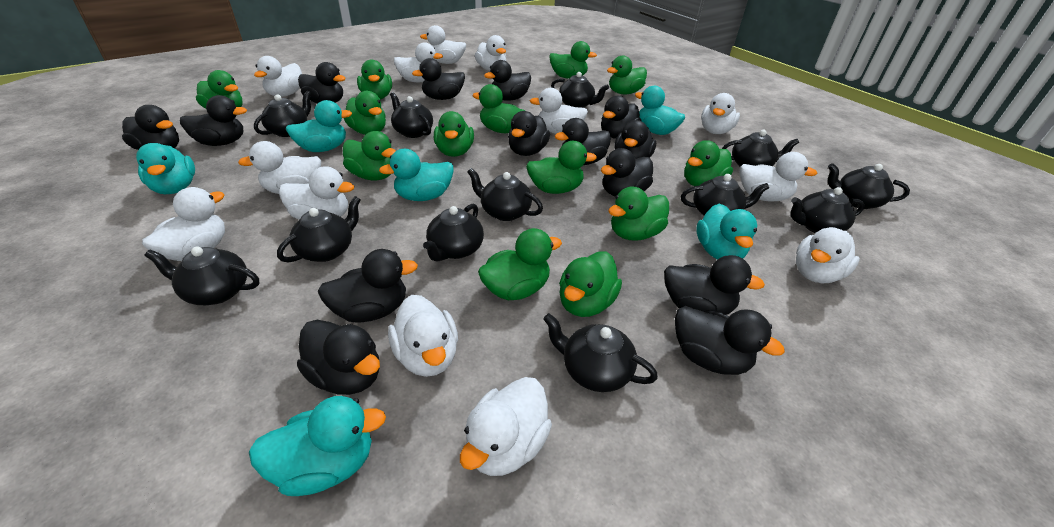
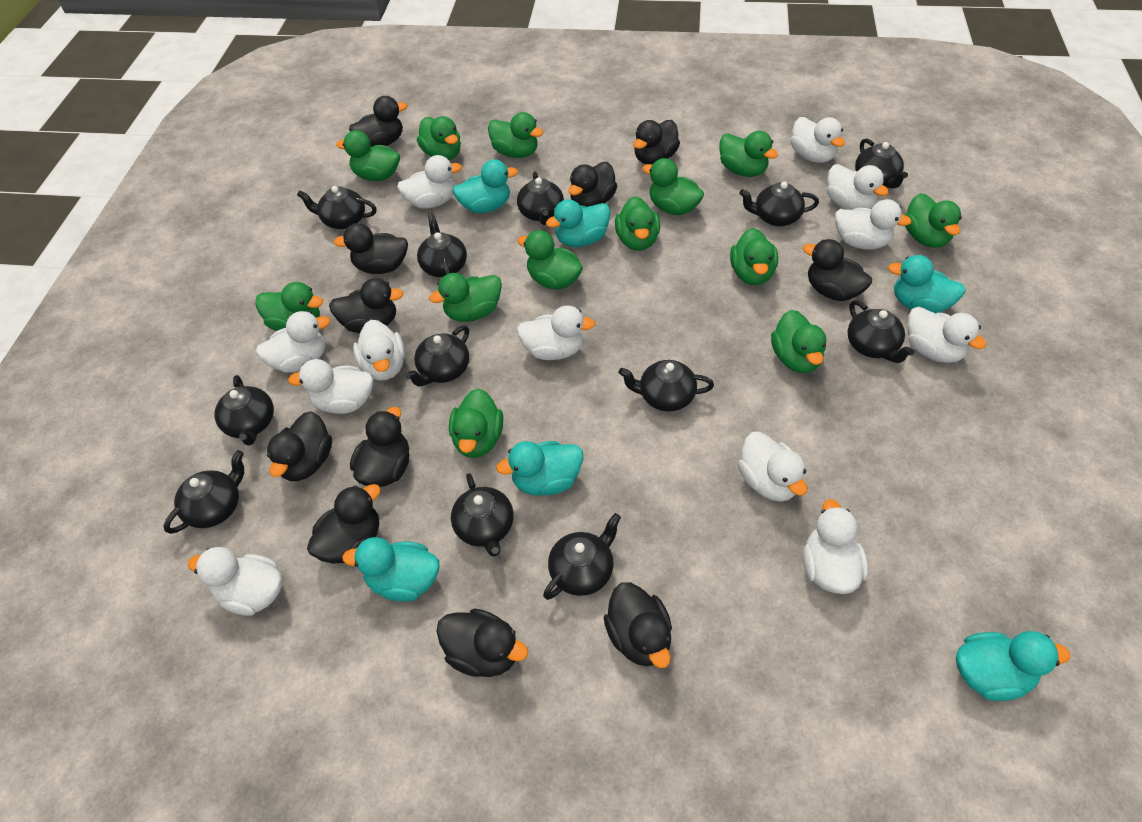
black duck: [122,105,179,150] [180,95,247,146] [297,320,380,395] [298,62,346,104] [318,249,418,323] [412,58,465,100] [484,60,531,101] [508,111,550,156] [555,118,611,165] [601,96,641,139] [601,148,653,197] [615,120,656,159] [664,255,765,315] [675,306,785,375] = 14 -> [267,411,332,481] [307,484,381,564] [329,278,404,333] [334,223,408,274] [349,96,408,147] [350,407,409,487] [436,609,528,677] [568,162,617,207] [604,582,672,668] [633,120,680,165] [803,239,872,301] = 11
white duck: [142,187,225,261] [238,141,321,194] [254,56,302,97] [279,166,354,220] [388,295,458,377] [394,42,443,82] [420,25,466,64] [460,377,552,476] [475,35,506,71] [530,88,588,134] [701,93,740,134] [739,152,817,201] [796,227,860,284] = 13 -> [188,547,283,616] [256,311,330,373] [288,359,373,414] [353,320,405,381] [397,155,462,209] [517,305,595,360] [738,432,808,502] [791,117,845,163] [803,499,868,594] [827,164,889,210] [835,199,912,250] [907,307,987,363] = 12

